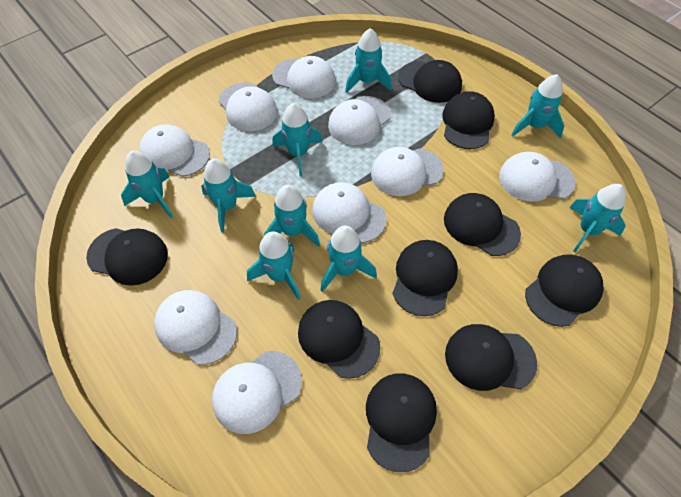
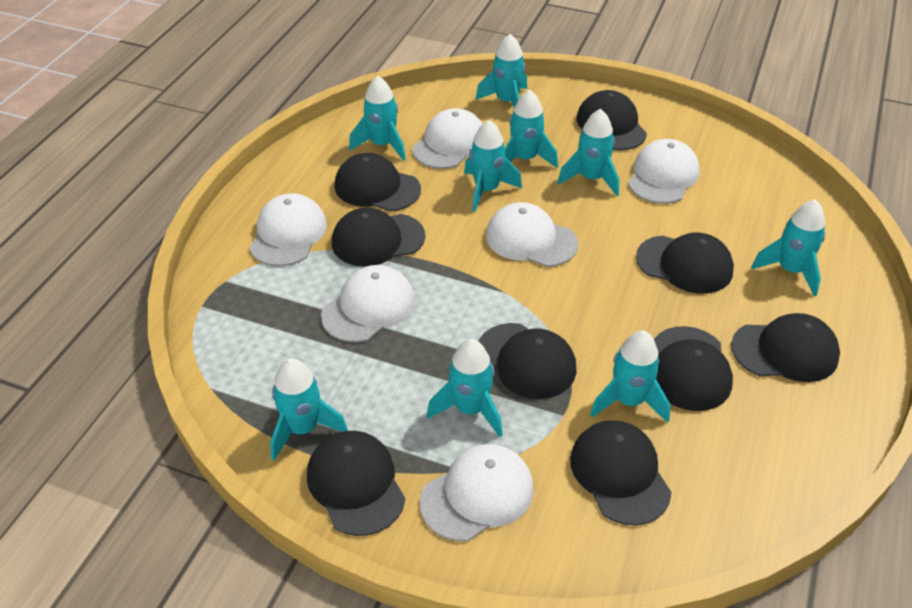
white cap: [139,125,210,177] [154,290,237,365] [212,351,302,434] [219,83,277,131] [272,56,336,98] [312,182,387,243] [328,96,391,145] [371,147,444,196] [499,152,575,202] = 9 -> [249,193,327,266] [321,265,415,342] [412,108,482,169] [420,444,534,541] [486,202,578,267] [628,139,700,204] = 6

